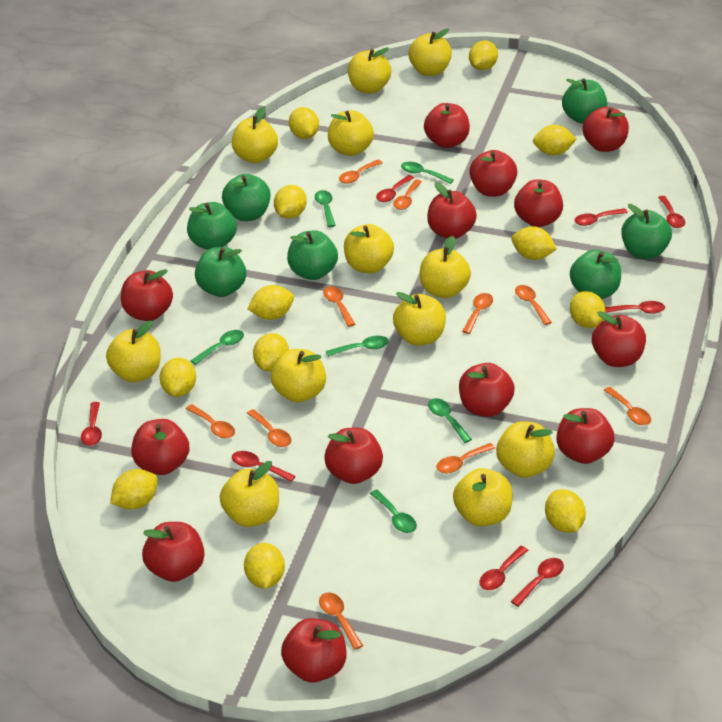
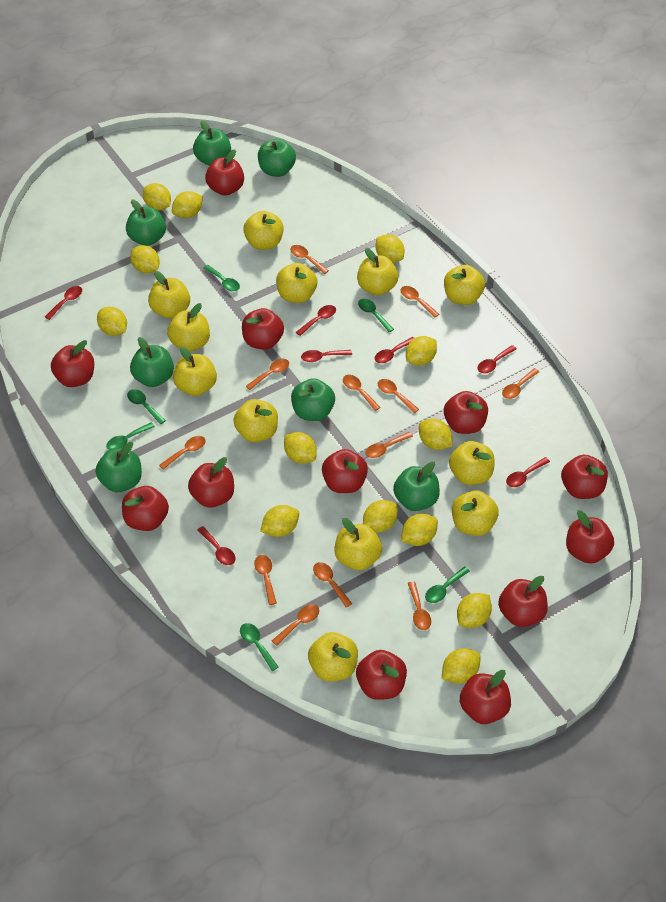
orange spoon: [186,404,235,439] [247,409,291,447] [319,592,363,650] [323,286,355,327] [339,160,383,184] [393,180,422,210] [436,443,495,473] [462,293,493,334] [515,285,552,325] [604,387,651,425] = 10 -> [159,436,206,470] [246,359,289,390] [254,555,277,605] [272,604,319,646] [290,245,329,274] [313,562,352,607] [343,375,381,411] [365,432,413,458] [378,379,419,413] [400,286,439,317] [408,581,431,630] [502,368,539,399] = 12
red apple: [121,269,173,321] [131,419,189,475] [142,522,205,582] [281,618,347,682] [324,428,383,484] [424,103,470,148] [427,182,477,239] [459,363,515,417] [469,150,517,197] [514,179,563,227] [557,408,614,464] [582,107,629,152] [592,311,646,367] = 13 -> [51,340,94,387] [122,486,169,531] [188,457,234,508] [205,149,244,196] [242,308,284,350] [322,449,368,493] [356,650,407,700] [444,391,488,434] [460,670,511,724] [498,576,548,627] [561,455,608,499] [566,510,614,564] = 12
red spoon: [81,402,102,446] [232,451,296,482] [376,175,414,202] [479,546,529,590] [511,558,564,607] [574,208,628,226] [605,301,665,314] [658,196,685,228] = 8 -> [45,286,82,320] [197,526,235,565] [296,305,336,336] [301,350,352,362] [375,337,415,363] [477,345,517,374] [506,457,550,487] = 7
yellow lemon: [110,469,158,510] [160,358,196,397] [244,543,285,589] [248,285,294,320] [253,333,289,371] [274,185,307,219] [289,107,319,139] [469,40,498,70] [512,226,557,260] [533,125,577,156] [545,489,586,533] [570,291,605,328] = 12 -> [97,307,127,336] [130,245,160,273] [143,183,171,210] [172,191,203,218] [260,505,299,537] [284,432,317,464] [363,500,398,533] [376,234,404,263] [401,513,438,546] [406,336,437,366] [419,419,452,450] [442,648,481,684] [457,593,492,628] = 13

